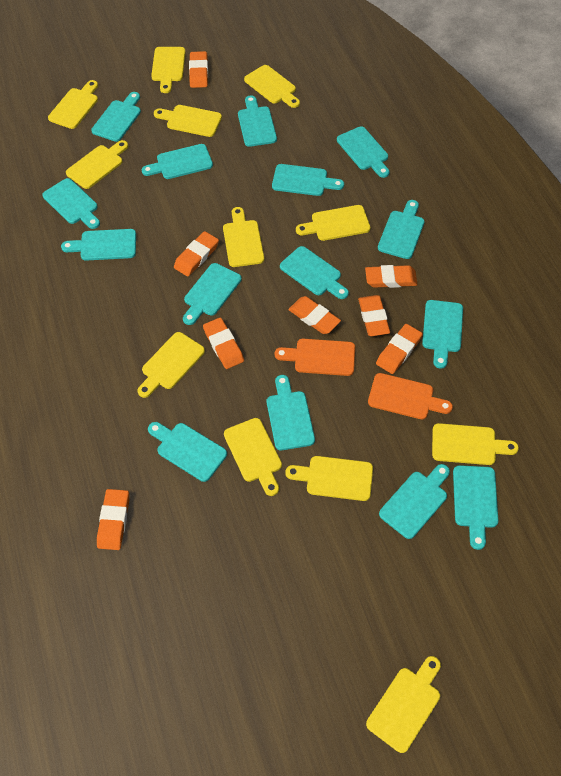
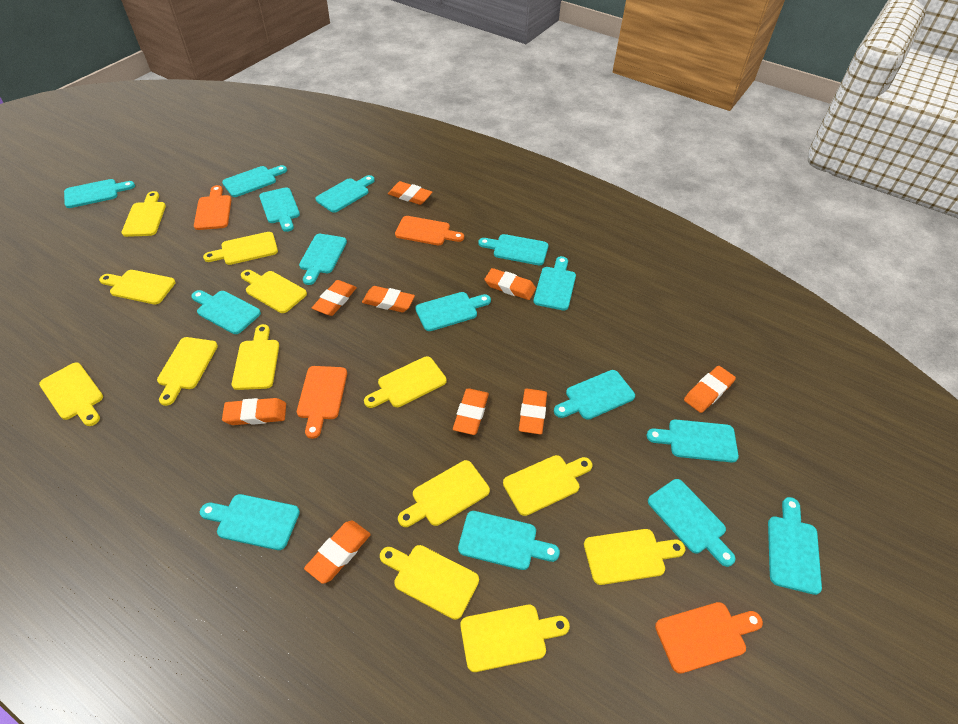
orange cutting board: [275,339,355,376] [368,373,453,419] = 2 -> [194,185,231,230] [297,366,347,439] [395,216,464,245] [655,602,763,674] = 4
orange eraser: [97,489,129,550] [174,231,219,277] [189,51,208,88] [203,318,244,369] [288,296,341,334] [358,295,390,336] [365,265,418,288] [376,324,423,374] = 8 -> [222,398,286,425] [304,521,371,584] [312,280,357,316] [362,286,415,312] [388,181,432,205] [453,388,489,435] [485,268,536,300] [519,389,547,434] [684,366,736,413] = 9
yellow cutting board: [48,80,98,129] [66,140,128,189] [137,332,205,398] [151,47,186,93] [154,105,222,137] [223,207,264,267] [224,418,282,496] [244,65,300,108] [285,456,373,501] [296,205,370,241] [366,656,441,753] [432,423,519,465] = 12 -> [39,362,103,426] [99,270,176,304] [122,191,166,237] [157,337,218,406] [203,232,278,265] [232,324,279,390] [241,270,307,313] [364,356,447,408] [380,545,479,620] [398,460,490,527] [461,605,570,672] [503,455,592,516] [584,529,685,585] = 13

